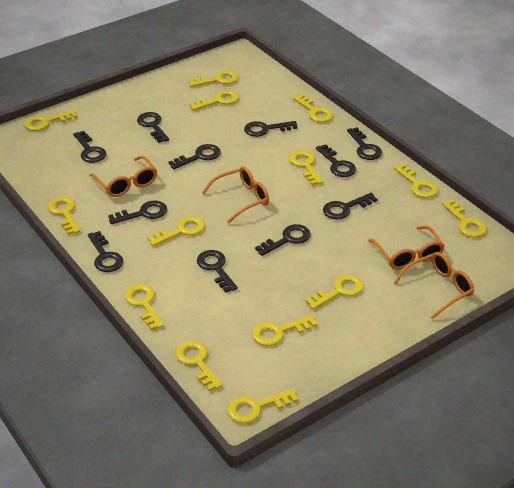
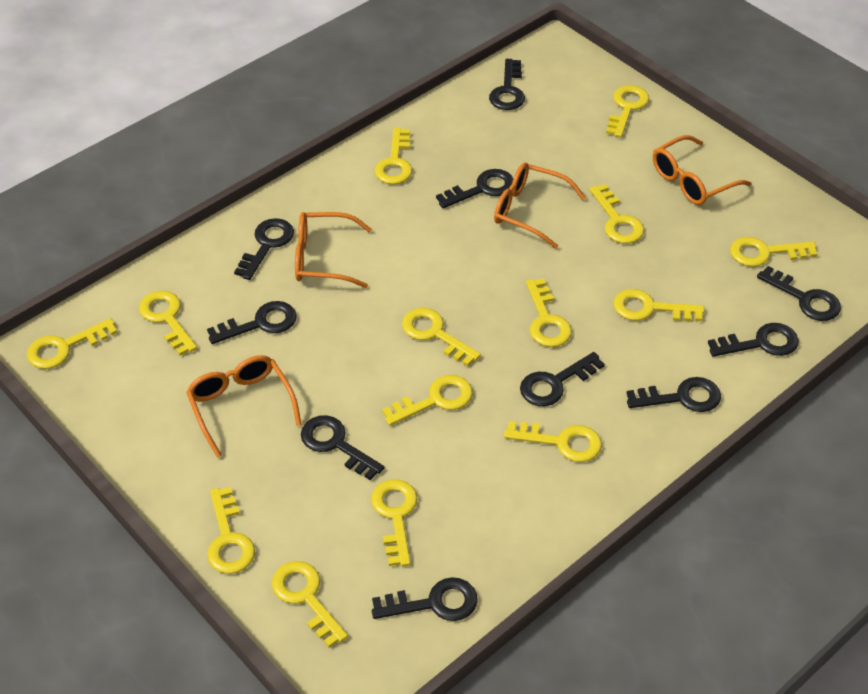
black key: [73,131,106,163] [88,231,123,272] [108,201,167,224] [137,112,169,143] [168,144,221,169] [197,250,238,293] [244,121,297,137] [255,224,311,256] [316,144,356,177] [323,193,377,219] [347,127,382,160] = 11 -> [207,301,297,344] [234,218,294,280] [301,415,384,480] [372,577,478,621] [436,169,514,208] [489,59,525,110] [520,352,605,406] [627,377,721,412] [708,323,799,357] [757,266,841,321] = 10

